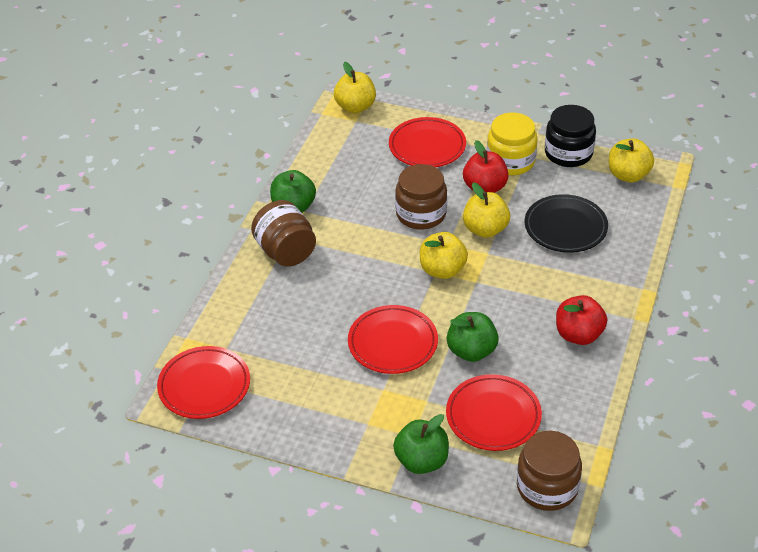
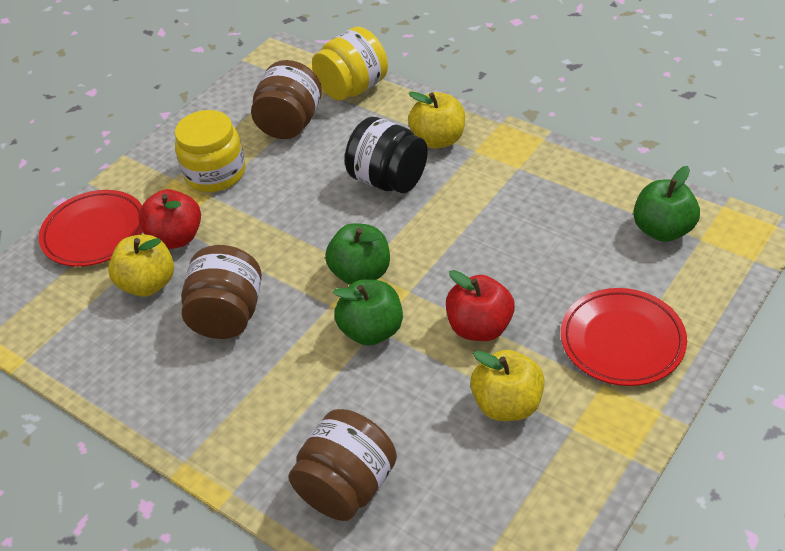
black plate: [525,194,608,253] = 1 -> none = 0
red plate: [157,346,250,419] [348,305,438,374] [389,117,466,167] [446,374,542,451] = 4 -> [39,190,143,267] [561,288,687,386] = 2
yellow apple: [334,62,376,113] [420,232,468,279] [463,182,510,238] [609,138,654,182] = 4 -> [108,234,174,297] [408,91,465,149] [470,350,544,421] = 3
yellow jar: [487,113,537,175] = 1 -> [175,110,246,192] [312,27,388,101] = 2

